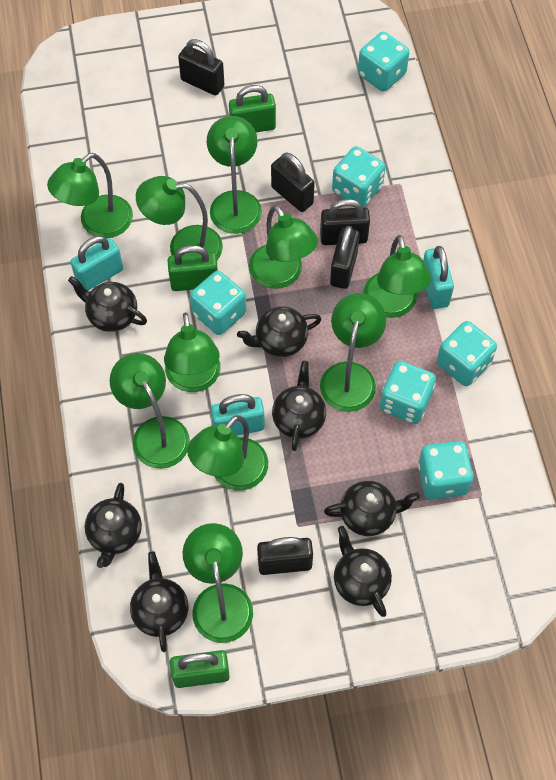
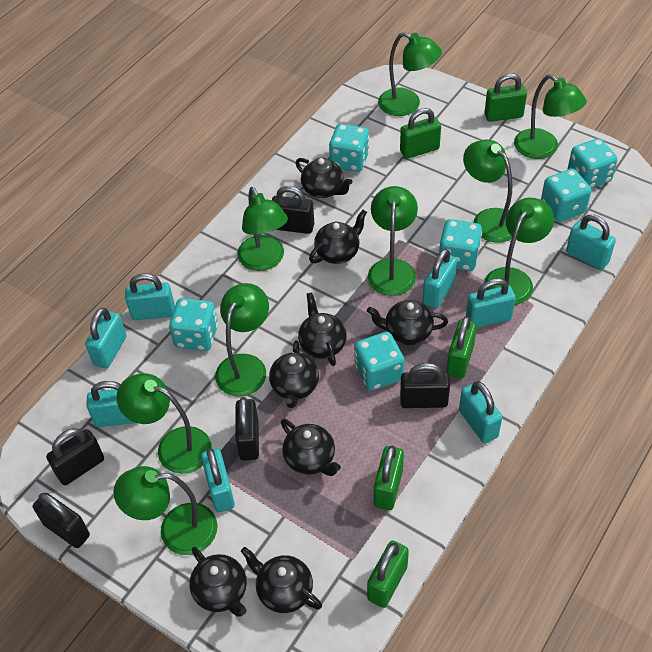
black teapot: [68,276,147,332] [85,483,142,568] [130,551,188,652] [237,306,321,357] [272,361,326,451] [324,481,420,536] [334,526,392,617] = 7 -> [189,547,247,617] [241,547,322,613] [269,340,319,408] [281,419,341,476] [296,158,353,198] [298,292,347,366] [309,210,367,264] [367,300,448,345] = 8
green lamp: [47,153,133,238] [110,353,190,469] [136,176,223,260] [164,313,220,392] [183,523,253,643] [187,415,268,490] [207,116,262,234] [249,205,318,289] [320,293,386,412] [363,235,431,318] = 10 -> [113,466,218,555] [116,373,212,474] [215,283,269,397] [237,187,288,271] [368,186,418,296] [378,32,442,116] [463,140,512,243] [484,198,554,305] [514,74,587,159] = 9
green padlock: [167,245,218,291] [170,650,230,688] [229,85,276,133] = 3 -> [367,540,409,608] [374,446,404,510] [400,108,441,159] [447,316,477,378] [484,73,527,122] = 5
turquoise padlock: [70,236,123,291] [211,394,265,435] [423,246,454,309] = 3 -> [85,308,126,369] [86,381,135,427] [125,273,175,320] [201,448,235,512] [423,249,457,309] [459,381,502,444] [466,278,516,328] [566,215,616,270] = 8

